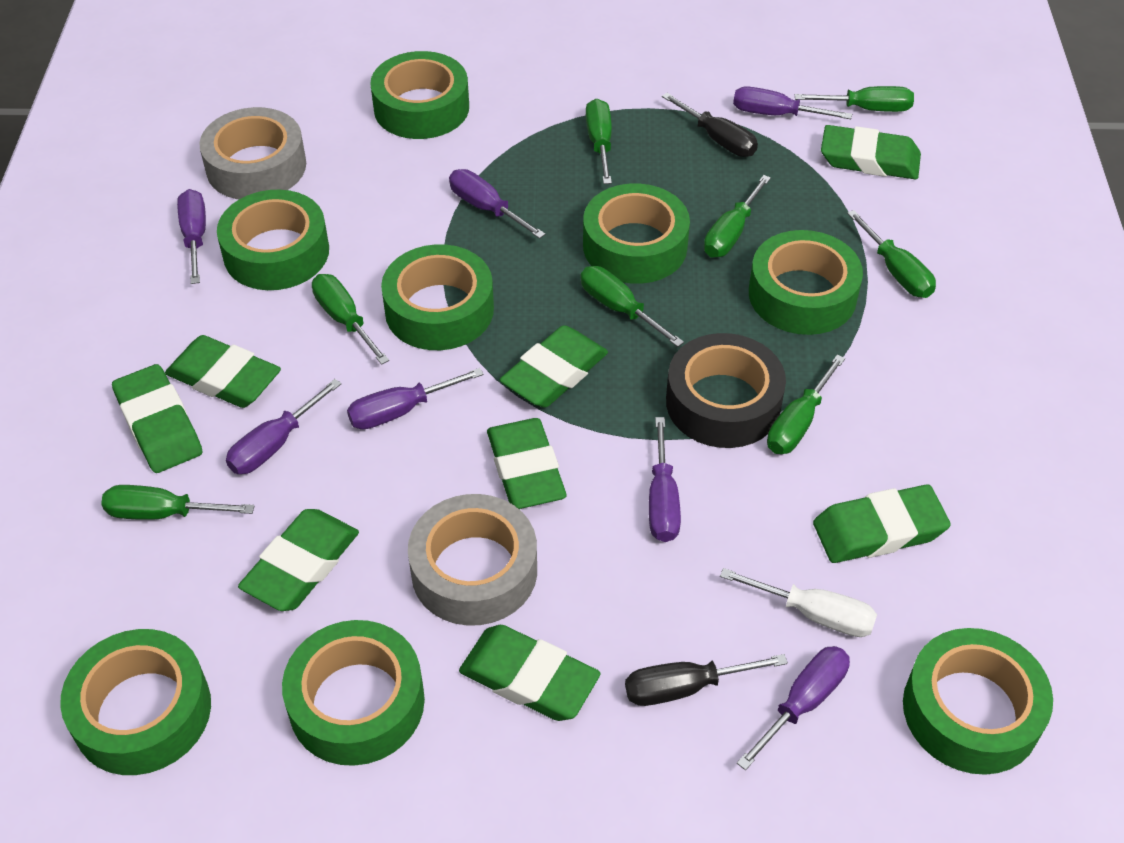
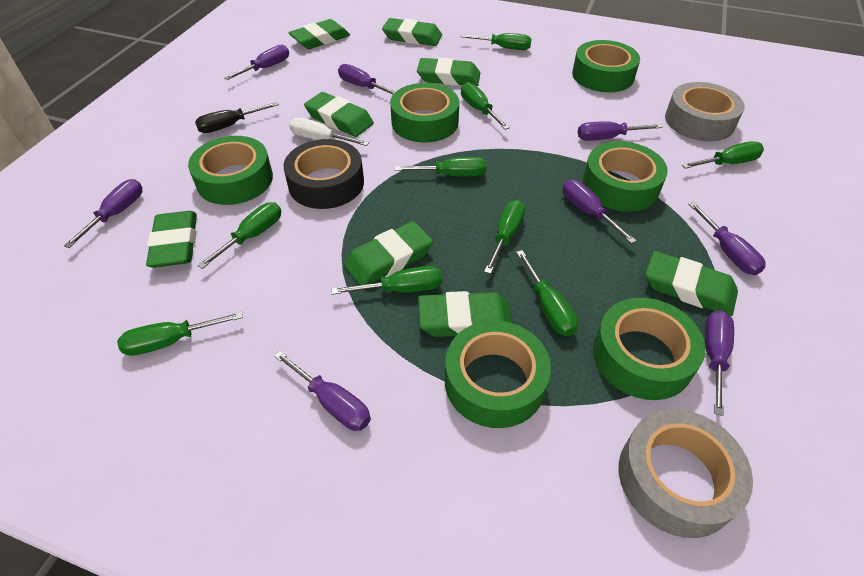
black screwdriver: [625,654,788,706] [662,93,758,157] = 2 -> [195,102,279,133] = 1
green screwdriver: [101,485,254,520] [312,274,389,365] [580,266,684,347] [586,99,612,184] [704,175,771,258] [767,354,845,454] [795,86,914,112] [847,210,936,298] = 8 -> [117,312,243,356] [198,202,281,269] [331,266,442,295] [394,157,486,177] [460,33,532,50] [461,82,510,130] [484,200,525,274] [516,250,578,336] [682,141,764,169] = 9
green tape: [60,629,211,775] [217,189,329,290] [282,620,425,766] [370,51,469,139] [381,244,494,350] [583,183,690,284] [749,230,863,335] [903,628,1053,775] = 8 -> [188,136,273,205] [390,83,459,143] [445,321,551,428] [572,40,640,92] [582,141,668,212] [593,298,705,400] = 6
purple screwdriver: [177,189,206,284] [226,379,341,474] [347,368,484,430] [449,169,545,239] [649,417,681,542] [733,86,852,119] [737,646,850,770] = 7 -> [64,179,142,248] [224,45,289,80] [274,350,371,431] [338,64,395,95] [563,180,637,244] [578,121,663,141] [689,202,766,275] [705,310,734,416] = 8

